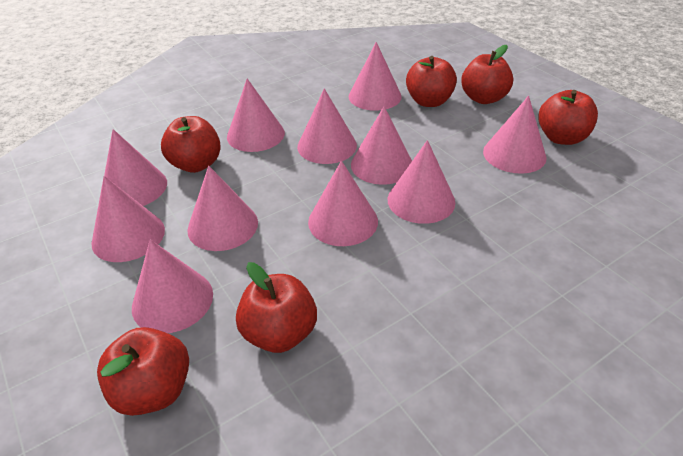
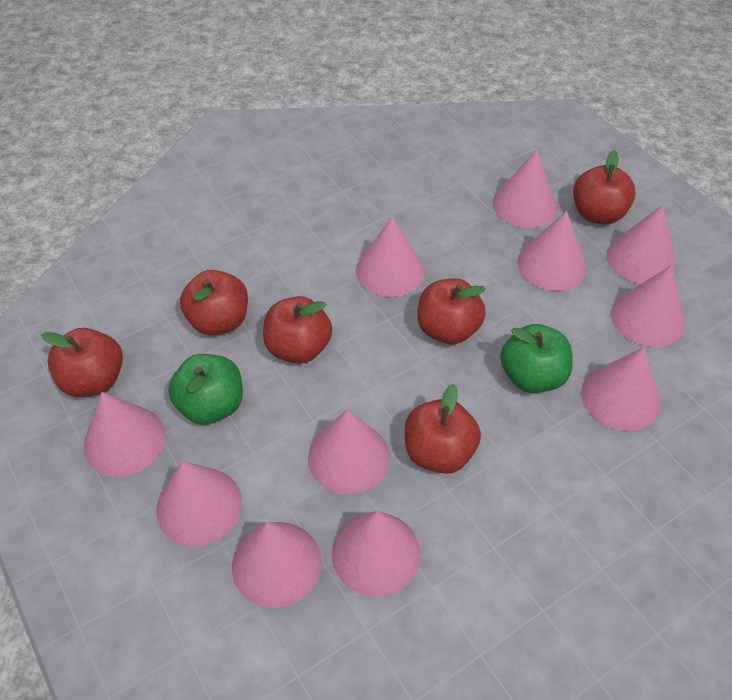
green apple: none = 0 -> [168,354,243,425] [500,324,573,393] = 2

